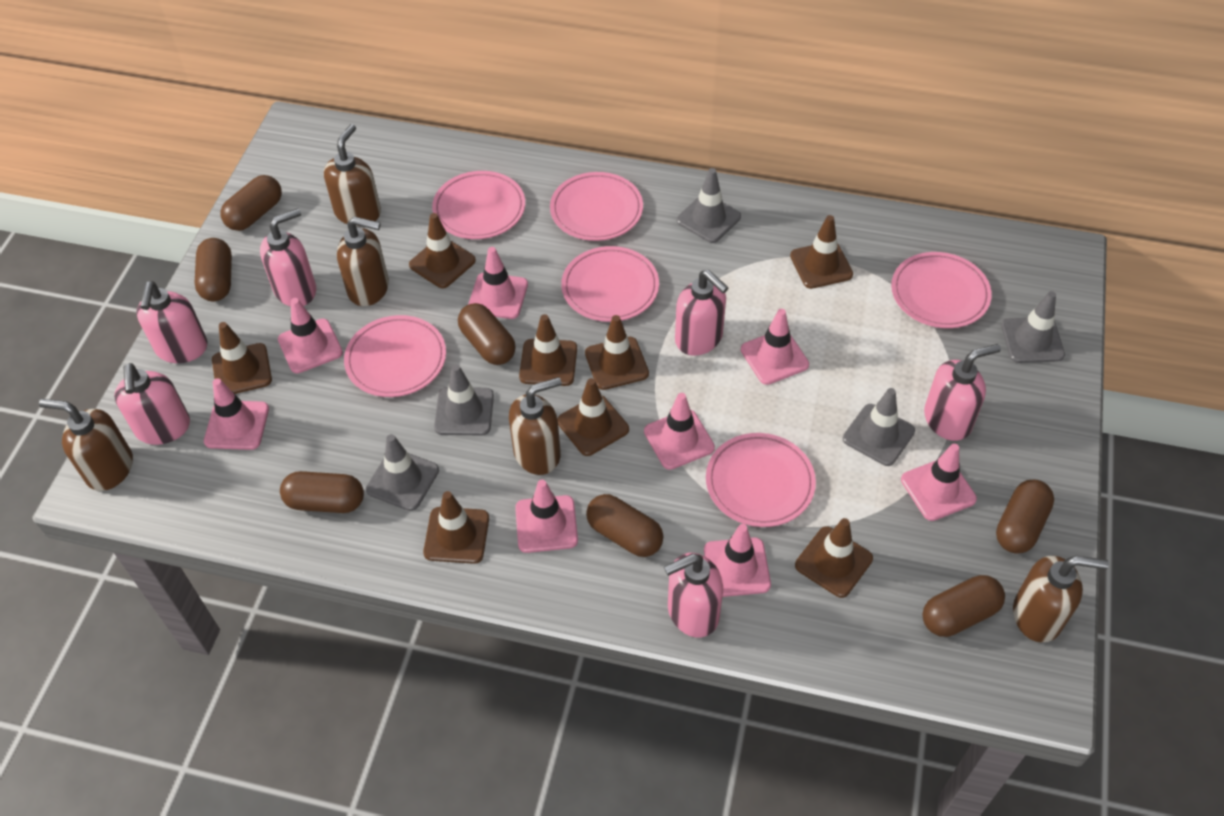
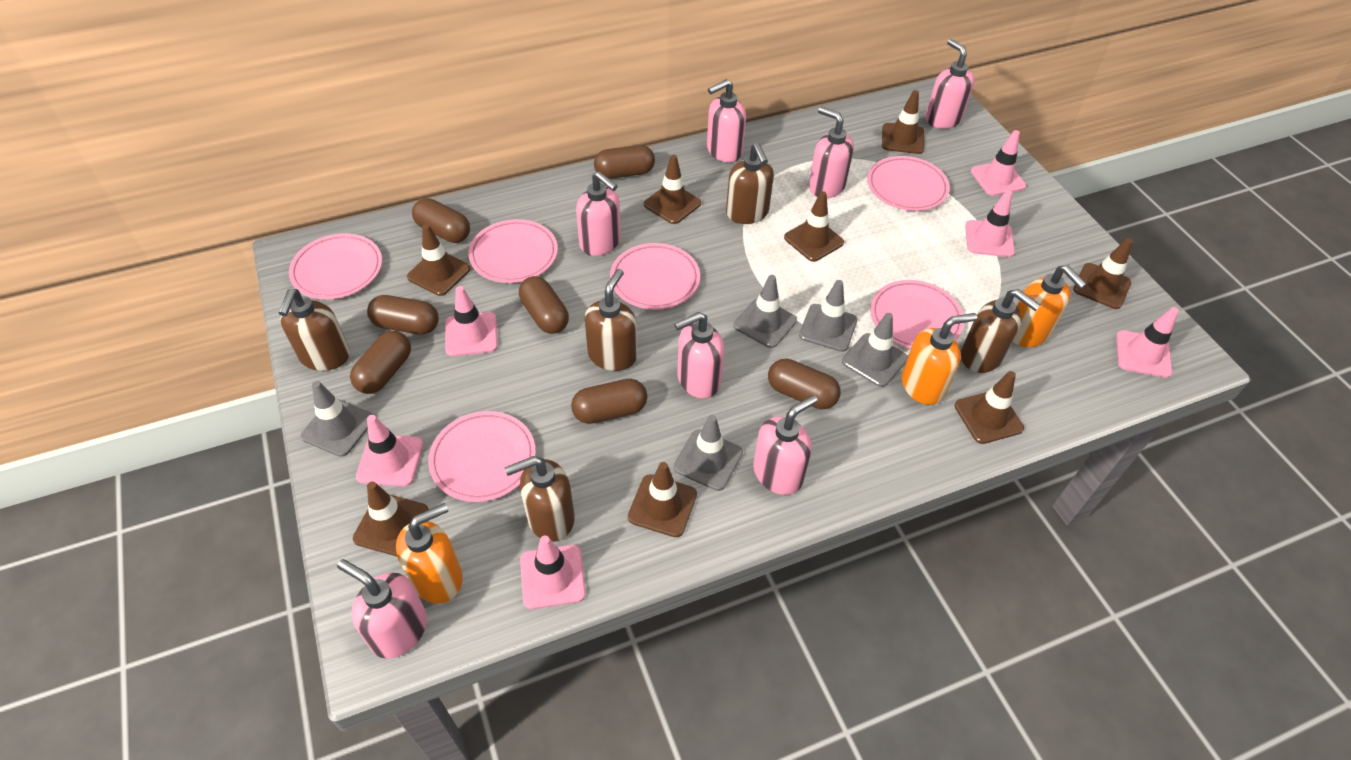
orange soap dispenser: none = 0 -> [396,503,463,604] [902,313,977,405] [1013,265,1087,347] = 3
pink soap dispenser: [114,363,190,445] [136,281,207,363] [260,208,316,306] [664,553,723,637] [675,270,729,356] [924,344,1001,441] = 6 -> [337,559,427,659] [576,172,621,256] [674,312,724,399] [707,79,746,162] [753,395,818,495] [809,107,854,198] [925,39,975,129] = 7
pink traffic cone: [204,378,269,450] [278,298,343,373] [468,247,528,319] [515,480,578,553] [644,393,715,470] [704,524,771,597] [741,309,809,385] [901,444,977,521] = 8 -> [356,415,423,487] [445,286,498,356] [520,536,586,609] [965,190,1015,257] [971,130,1026,196] [1116,307,1179,378] = 6

